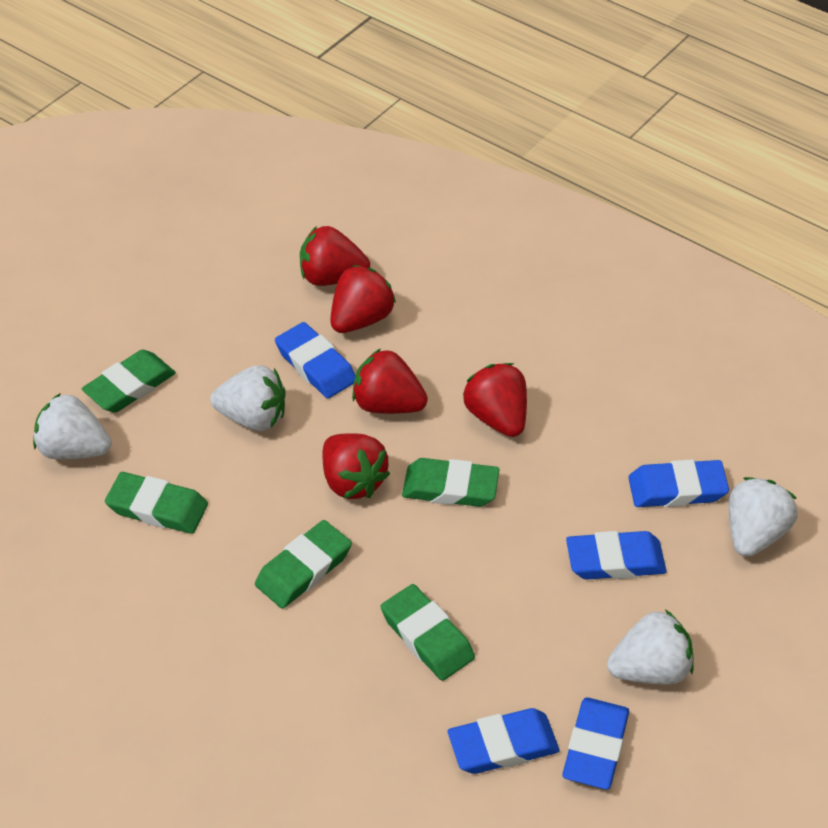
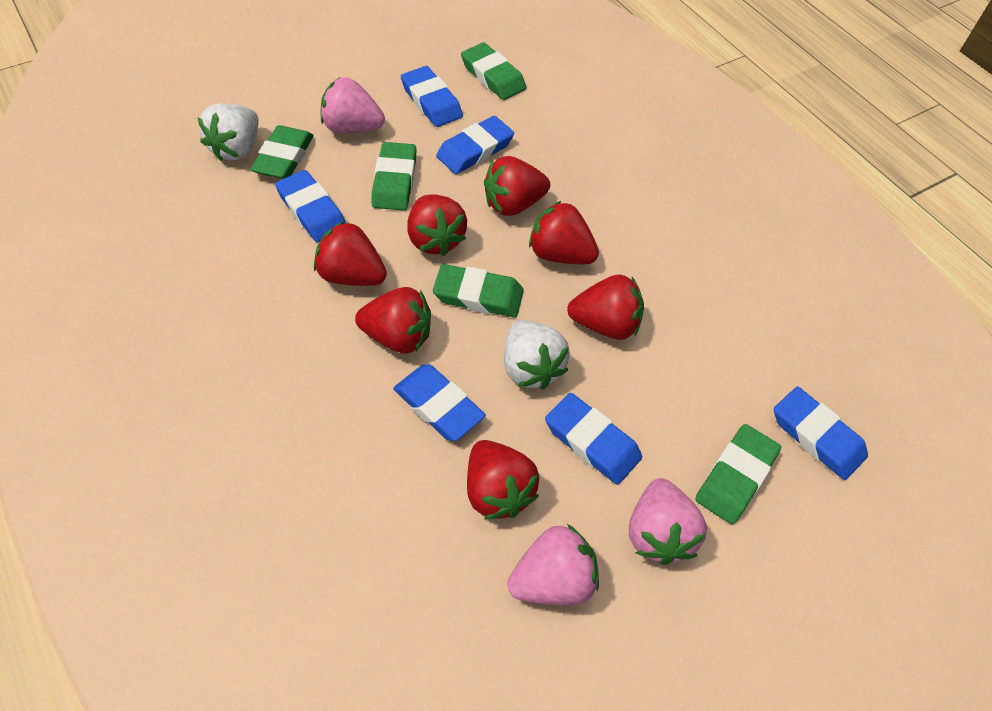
blue eraser: [275,322,356,398] [448,708,559,774] [563,697,629,790] [566,531,666,580] [628,459,729,507] = 5 -> [275,170,346,242] [393,364,486,441] [401,66,463,127] [436,116,514,174] [545,393,642,485] [774,386,868,480] = 6
pink strawberry: none = 0 -> [321,77,385,133] [507,524,599,605] [629,478,707,565] = 3
red strawberry: [300,226,370,286] [322,433,390,499] [330,265,396,333] [352,348,428,414] [463,363,527,437] = 5 -> [314,221,387,286] [355,287,431,354] [407,194,467,256] [467,440,539,519] [484,156,550,216] [529,201,599,264] [567,275,644,340] = 7
white strawberry: [33,393,112,460] [210,365,286,431] [607,610,694,684] [729,477,798,557] = 4 -> [198,103,259,161] [504,320,570,389] = 2

